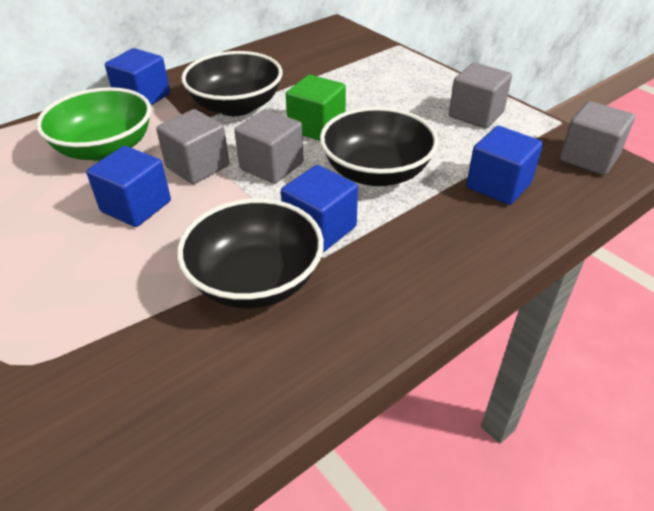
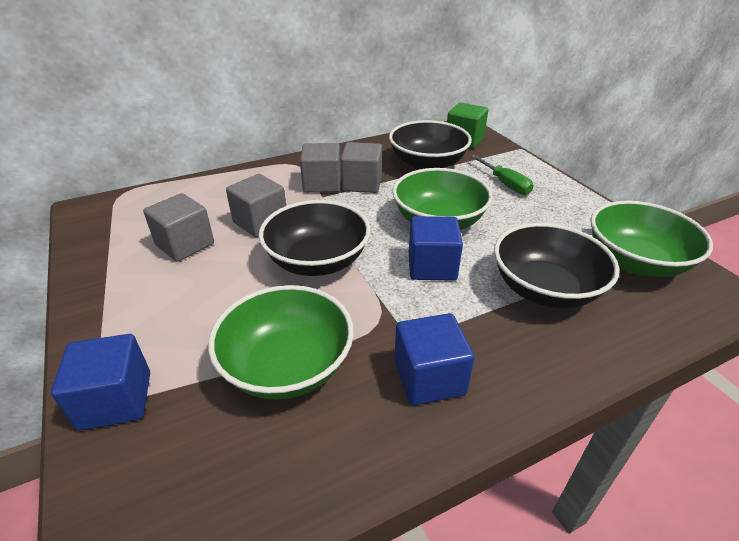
blue cube: [86,146,171,227] [105,48,170,105] [281,165,358,252] [466,126,543,205] = 4 -> [51,334,150,431] [394,313,475,405] [409,216,463,281] = 3
green bowl: [36,87,151,161] = 1 -> [208,285,354,400] [392,168,493,230] [591,201,713,277] = 3
green screwdriver: none = 0 -> [471,155,534,195] = 1

